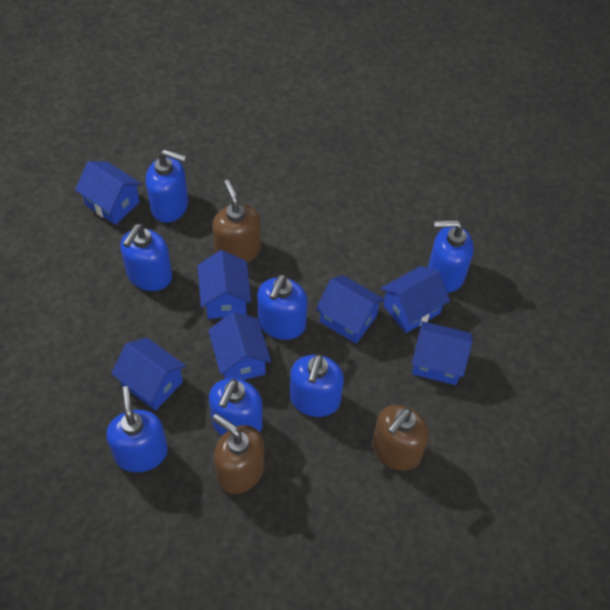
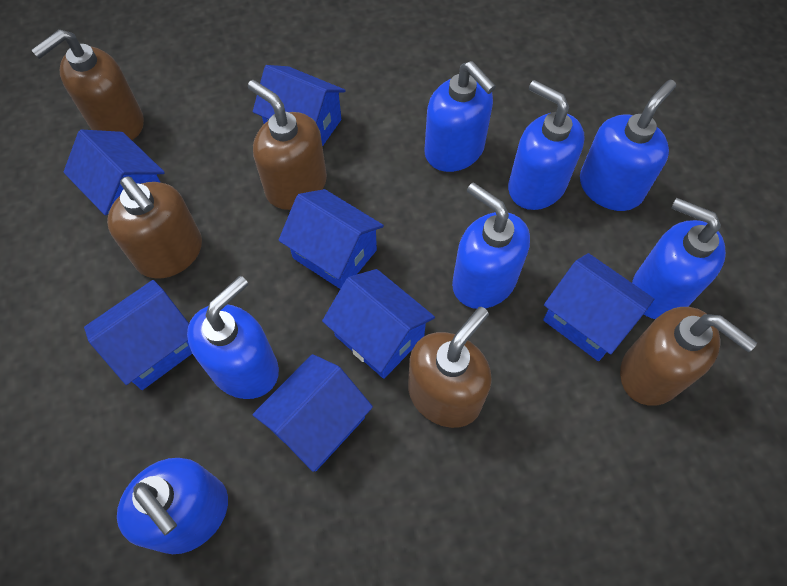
brown soap dispenser: [212,180,261,263] [212,414,264,494] [372,405,429,471] = 3 -> [31,29,144,140] [107,176,202,279] [248,80,327,210] [408,307,492,428] [620,307,757,406] = 5

